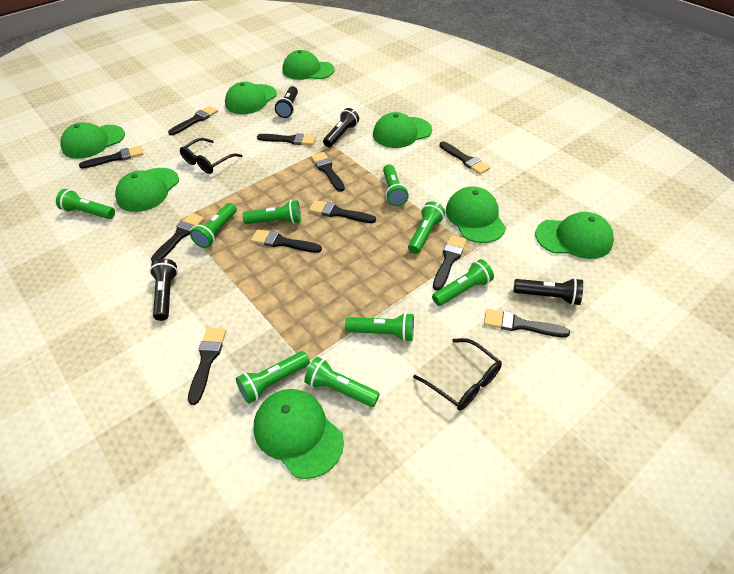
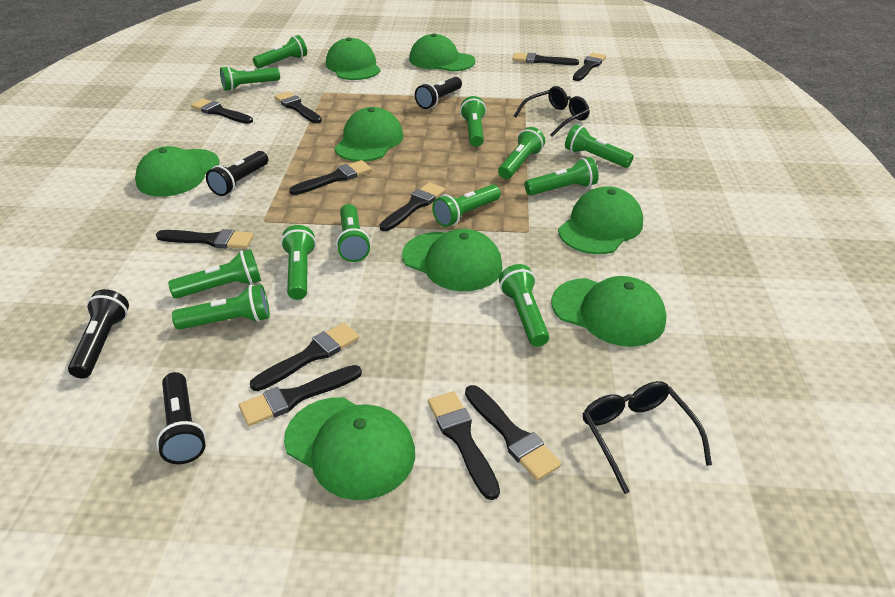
green flashlight: [56,189,115,219] [190,203,237,248] [236,351,310,404] [242,200,301,224] [304,357,380,407] [345,313,414,342] [383,164,409,206] [408,201,445,254] [432,259,494,306] = 9 -> [168,249,261,298] [172,284,270,330] [220,66,280,91] [253,35,307,68] [281,225,316,300] [336,204,371,262] [432,184,501,227] [460,96,486,147] [498,127,545,179] [499,264,549,347] [524,157,599,196] [565,124,634,168] = 12

